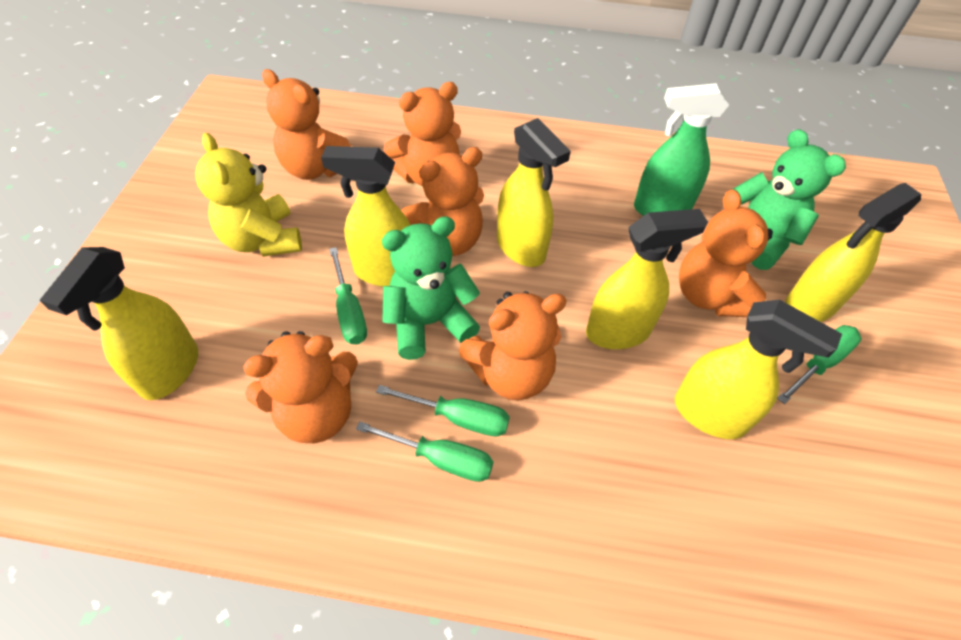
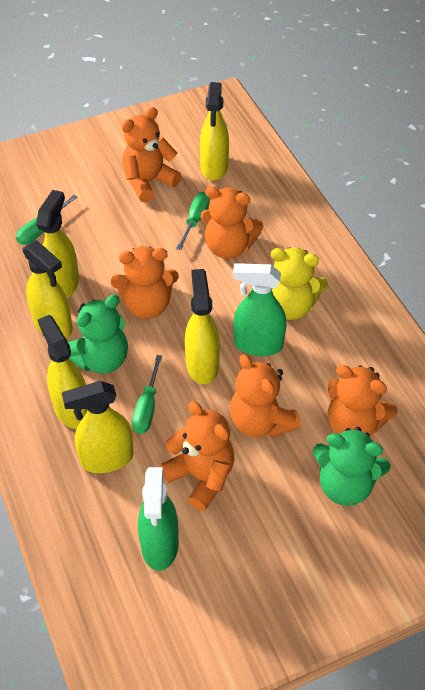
green screwdriver: [329,247,367,344] [356,421,493,482] [376,385,510,436] [777,325,861,404] = 4 -> [16,195,77,245] [132,355,162,434] [176,192,210,250] = 3
green spray bottle: [634,83,729,216] = 1 -> [138,467,179,571] [233,263,286,356] = 2

